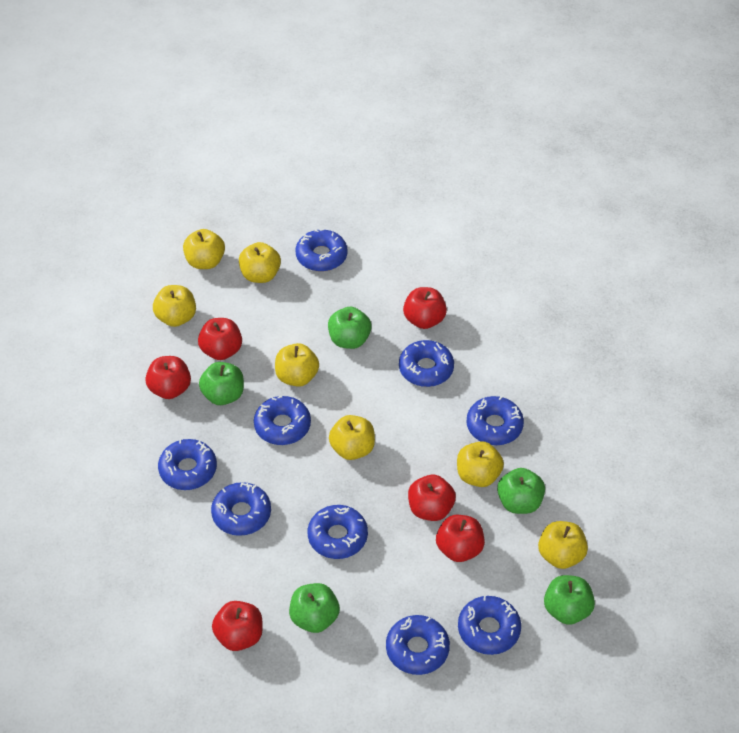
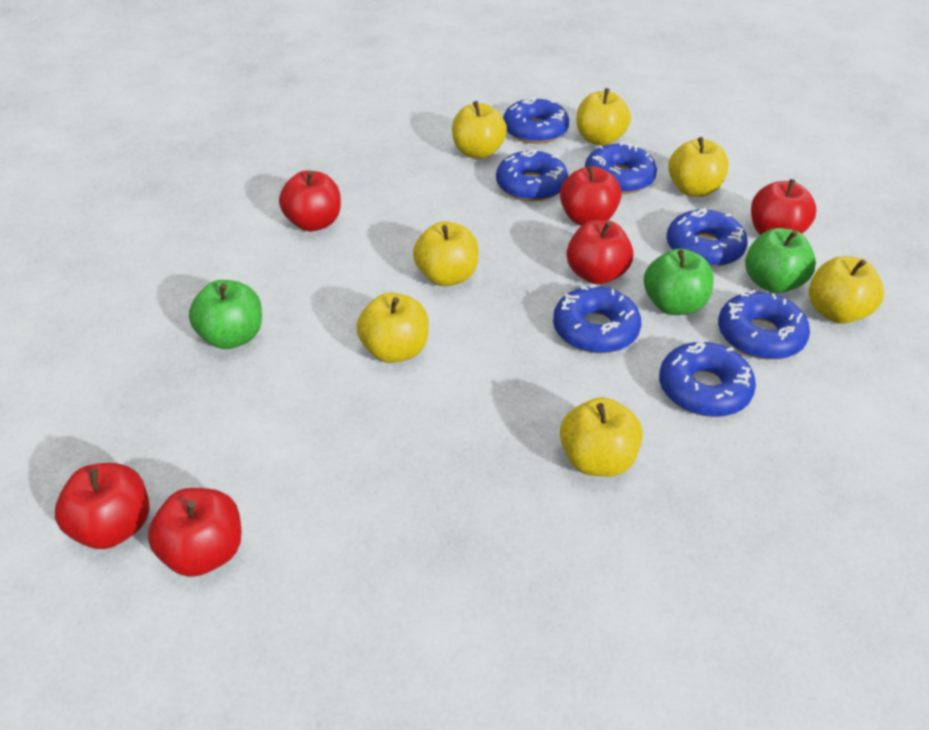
blue donut: [158,439,217,490] [211,482,271,536] [254,396,311,445] [296,229,347,272] [308,505,368,559] [386,615,450,675] [399,340,454,387] [458,596,521,655] [466,396,524,445] = 9 -> [496,149,568,202] [503,97,569,144] [553,284,641,354] [585,142,657,194] [659,340,756,417] [667,208,748,267] [718,290,810,360] = 7
green apple: [199,362,244,405] [289,583,340,633] [328,307,371,349] [497,468,545,514] [544,575,595,625] = 5 -> [189,280,262,349] [644,248,714,315] [745,228,816,293] = 3

